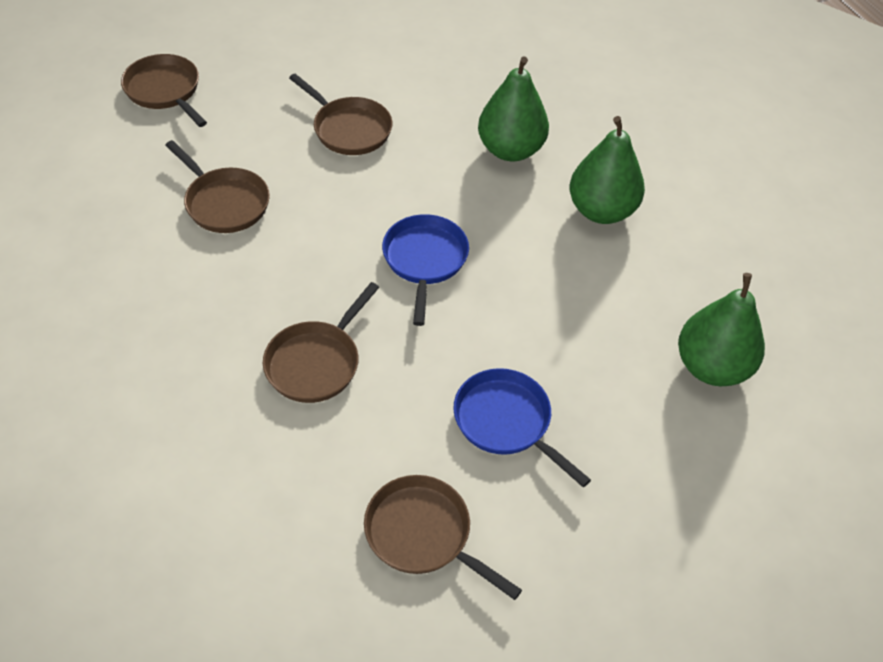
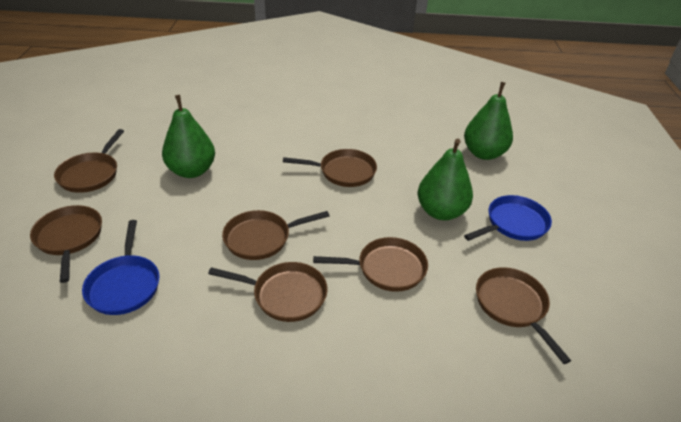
brown pan: [121,54,207,127] [165,140,270,233] [263,282,379,403] [289,74,392,155] [364,475,522,600] = 5 -> [30,205,102,283] [54,129,124,193] [208,262,328,322] [222,210,329,260] [283,149,377,187] [313,237,428,292] [476,267,571,364] = 7

